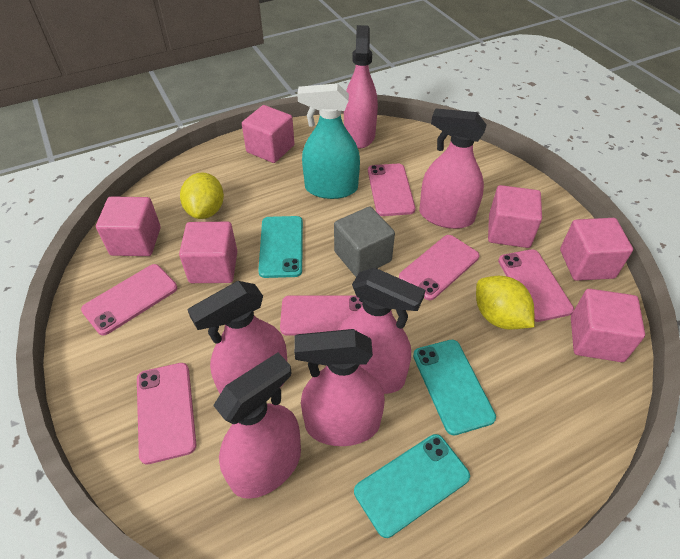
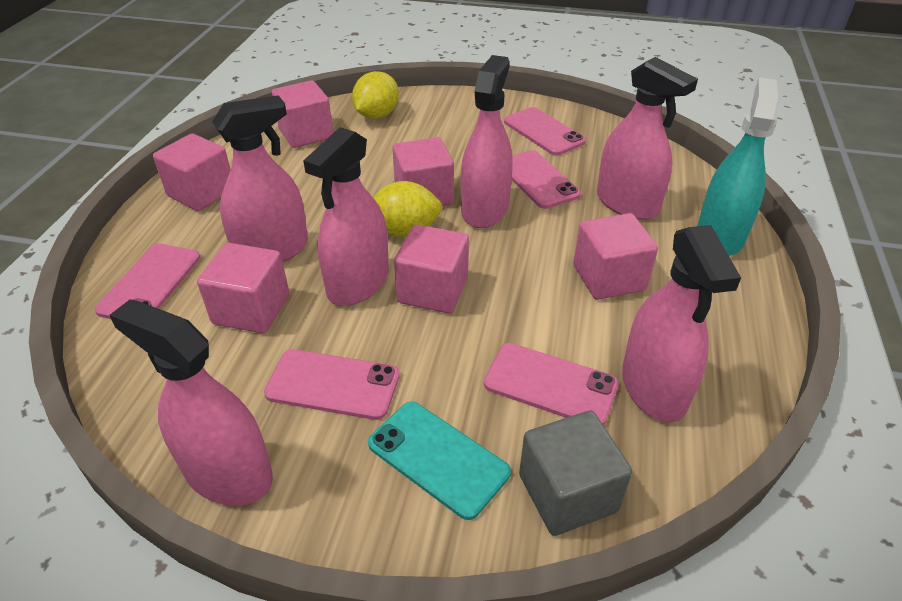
pink phone: [81,264,177,335] [137,363,196,464] [280,295,363,336] [368,164,416,216] [399,235,479,300] [498,249,574,322] = 6 -> [95,243,200,319] [264,349,400,420] [484,343,619,425] [504,107,586,155] [512,150,581,209] = 5
turquoise phone: [258,216,303,278] [354,434,470,538] [413,340,496,436] = 3 -> [368,402,511,520] = 1

